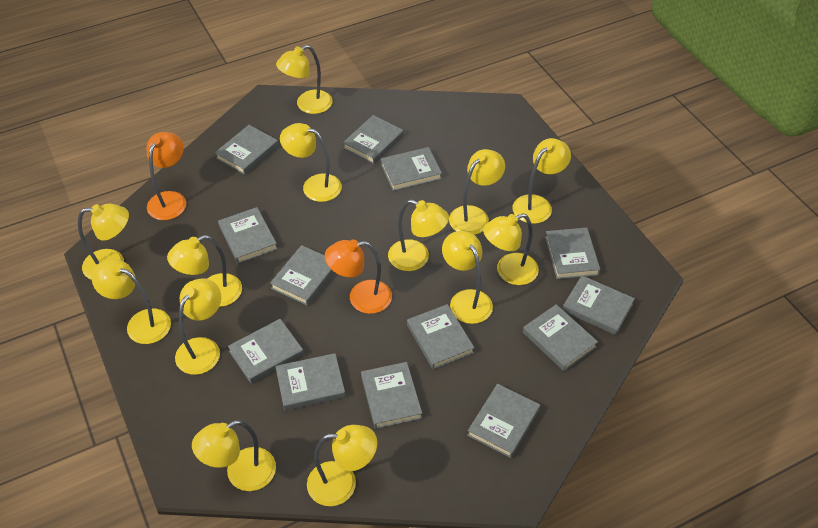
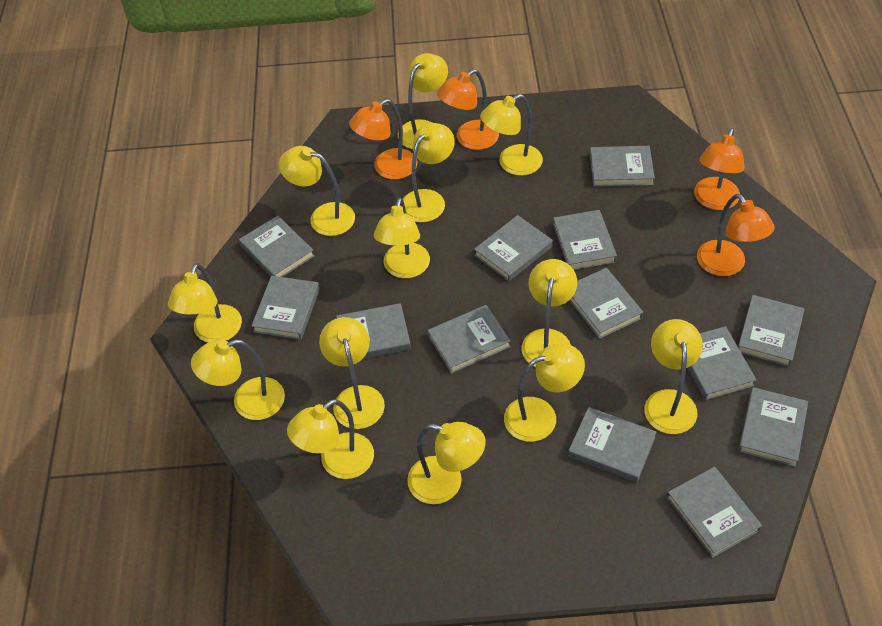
orange lamp: [147,132,186,220] [325,240,392,314] = 2 -> [349,99,417,180] [437,69,499,150] [694,128,744,210] [697,194,775,276] = 4

